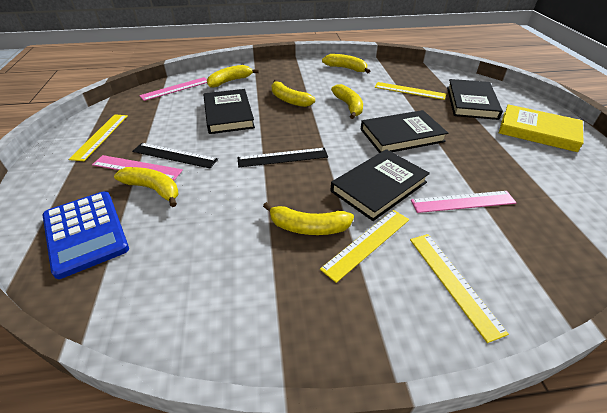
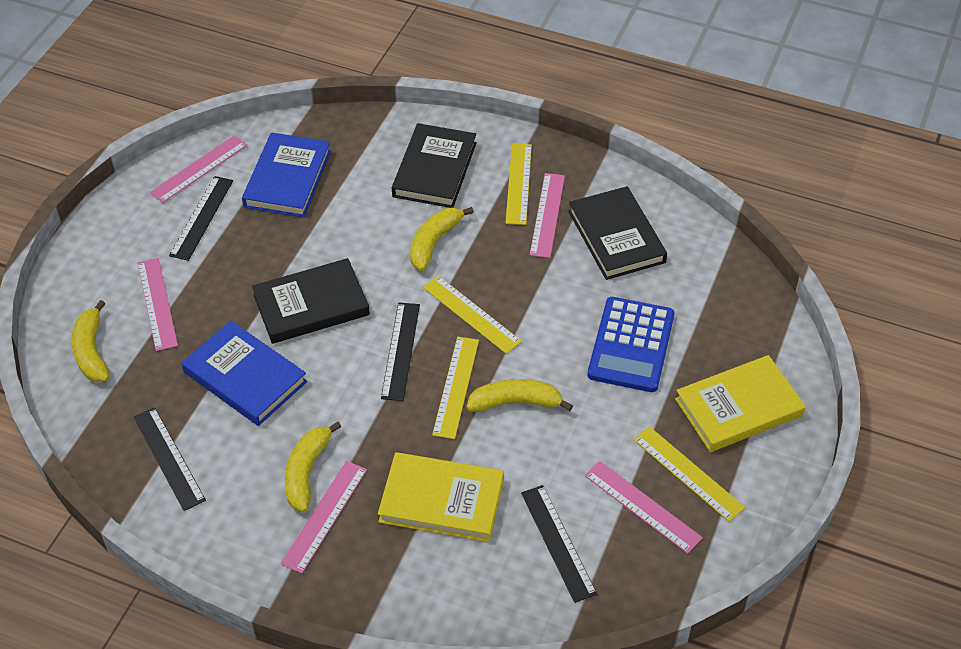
black book: [203,89,255,134] [331,149,430,221] [361,110,448,153] [447,79,503,120] = 4 -> [252,258,370,344] [392,123,476,208] [568,186,667,280] = 3
black ruler: [132,143,218,169] [237,148,328,167] = 2 -> [134,407,206,511] [169,176,233,261] [381,302,420,401] [521,485,597,603] = 4
blue book: none = 0 -> [182,321,307,426] [242,132,331,218] = 2
pink ruler: [92,155,183,180] [139,77,207,101] [411,191,517,213] = 3 -> [137,258,178,351] [150,135,247,203] [281,461,367,574] [530,173,565,258] [585,461,703,554] = 5
yellow banana: [114,167,178,207] [207,65,259,88] [263,202,354,235] [272,80,315,107] [322,54,370,73] [331,84,363,119] = 6 -> [72,300,110,382] [285,421,341,512] [410,207,474,271] [467,379,573,412] = 4
yellow book: [499,104,584,152] = 1 -> [378,452,504,542] [675,355,806,452] = 2

